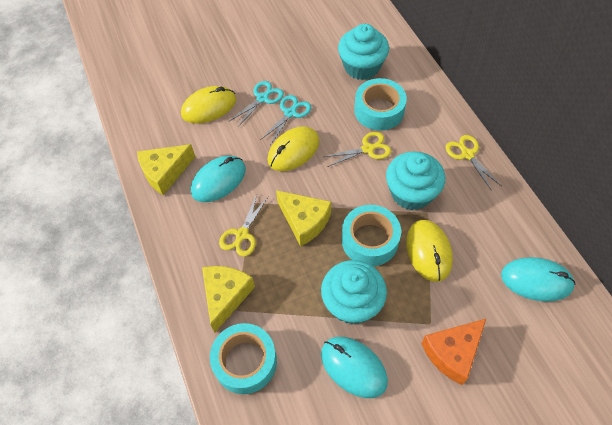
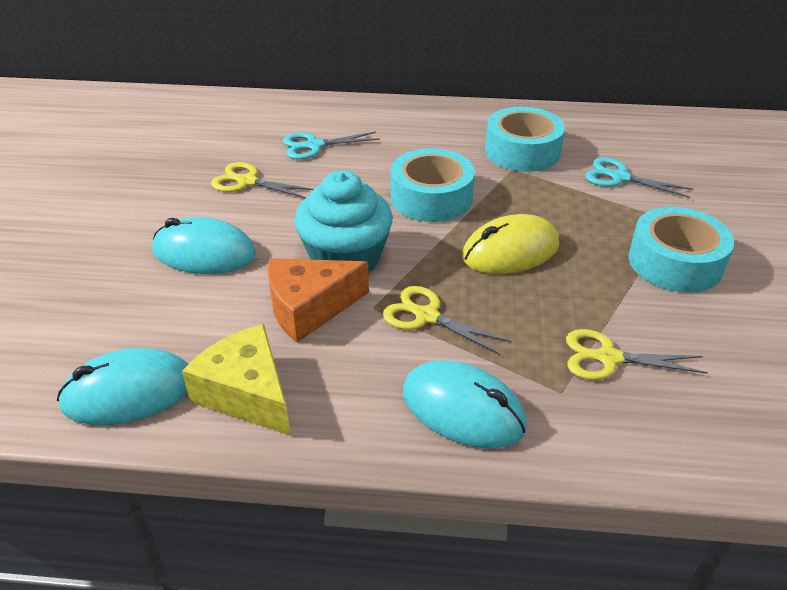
turquoise cupcake: [321,260,387,324] [338,24,389,80] [386,151,445,210] = 3 -> [294,170,393,274] = 1
yellow cheese: [137,144,195,195] [202,266,255,333] [276,190,331,247] = 3 -> [182,324,291,436] = 1
yellow mouse: [181,86,236,124] [268,126,319,171] [406,220,453,282] = 3 -> [462,214,559,274] = 1

